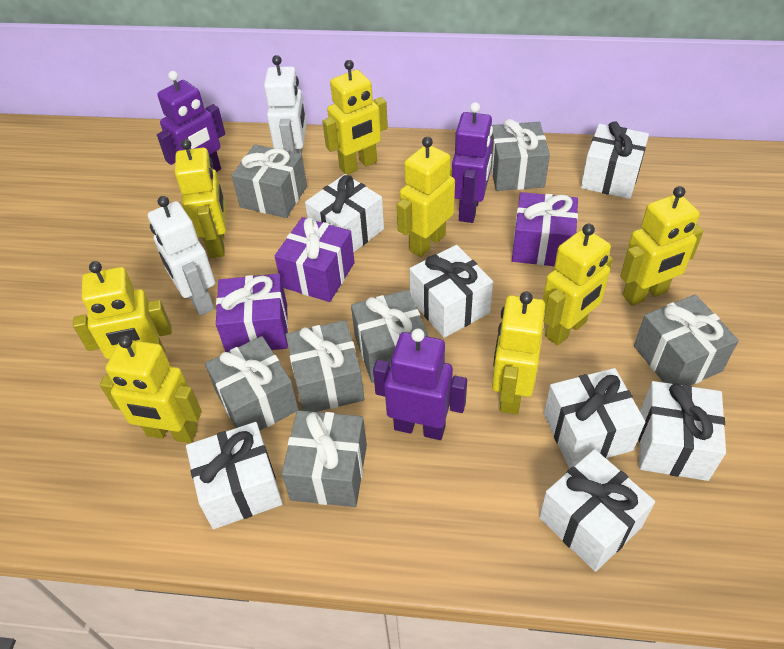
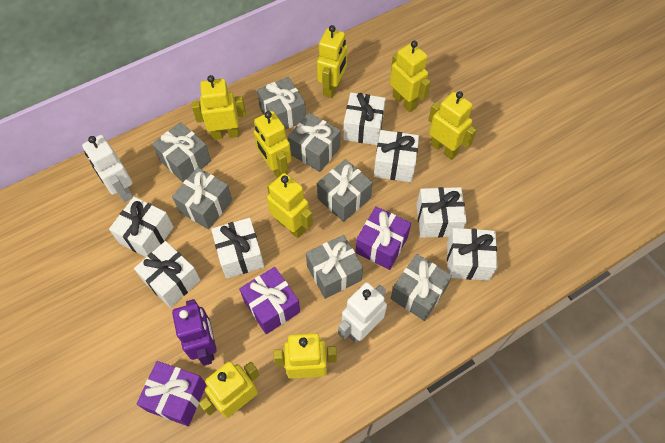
purple robot: [157,71,225,172] [373,328,467,440] [452,102,493,223] = 3 -> [172,299,217,366] = 1

